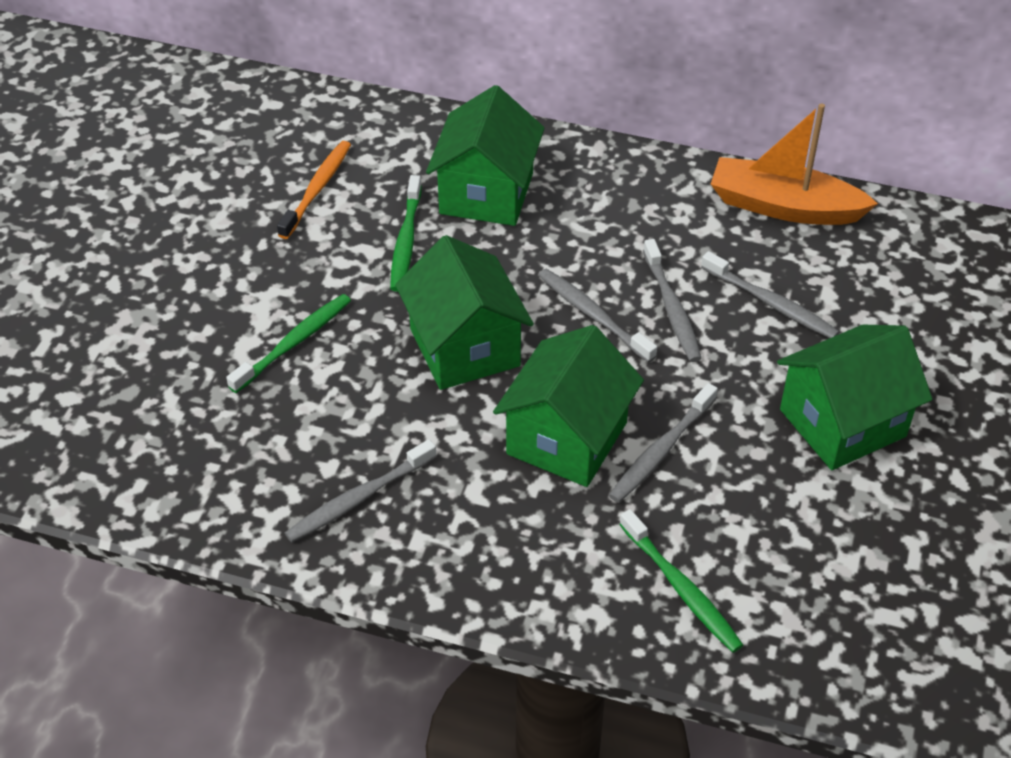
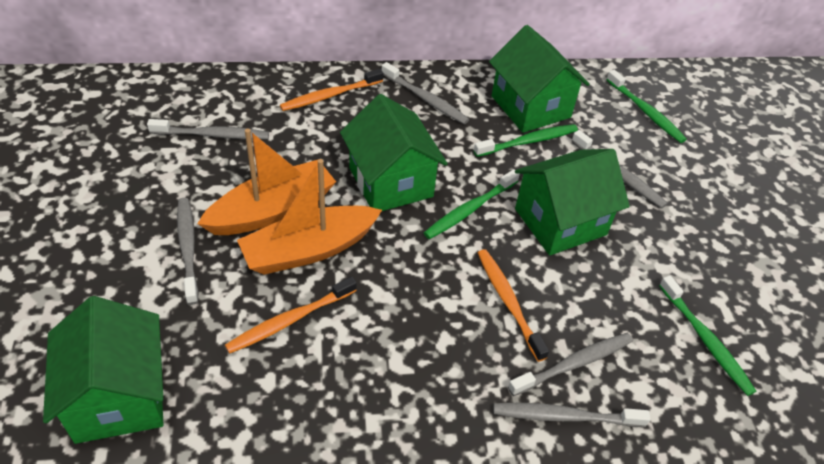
green toothbrush: [226,294,351,393] [390,175,422,292] [619,509,743,653] = 3 -> [424,169,520,239] [474,124,578,157] [606,70,687,143] [659,275,756,396] = 4
grey toothbrush: [285,439,437,542] [539,269,657,363] [609,383,718,503] [643,239,702,362] [701,251,839,338] = 5 -> [147,119,269,139] [177,198,198,305] [382,62,469,124] [494,403,650,427] [508,333,633,396] [572,130,668,208] = 6
orange boat: [711,103,878,225] = 1 -> [197,128,336,235] [237,159,382,275] = 2
orange toothbrush: [277,141,351,239] = 1 -> [225,277,357,354] [280,69,383,111] [478,249,549,362] = 3

